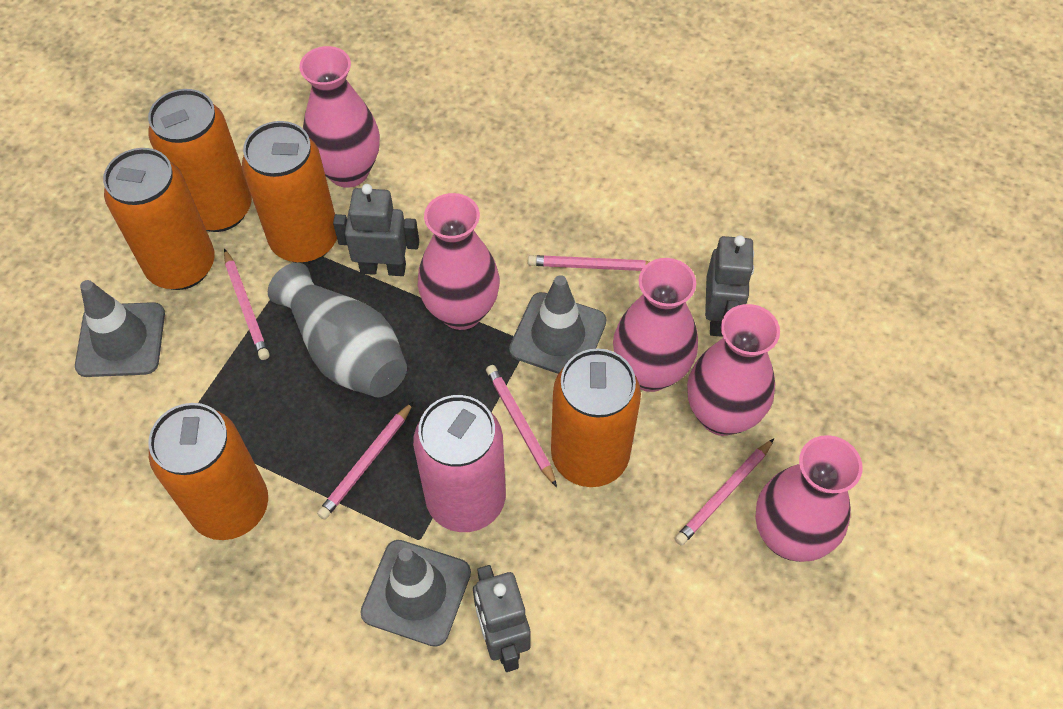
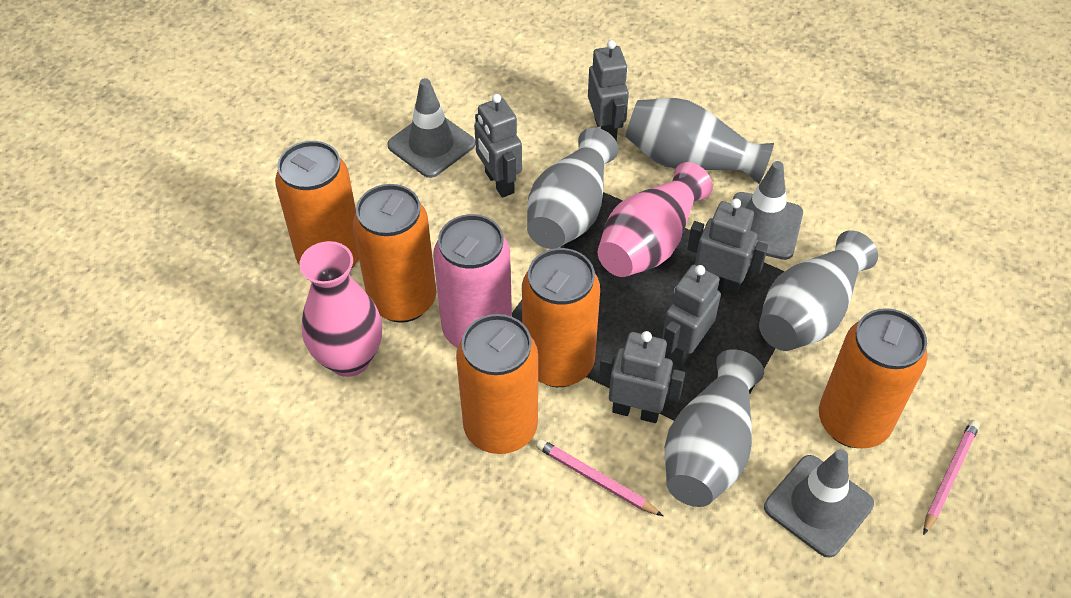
grey robot: [333,184,419,276] [473,565,531,672] [705,235,754,337] = 3 -> [474,94,522,198] [588,40,629,142] [599,331,685,423] [662,265,721,367] [687,198,768,296] = 5
grey vase: [268,263,407,397] = 1 -> [527,128,618,249] [625,98,774,184] [665,349,764,507] [759,230,878,351] = 4
pink pencil: [224,248,270,360] [317,401,414,519] [486,365,557,487] [528,255,649,271] [674,439,774,546] = 5 -> [536,439,663,516] [923,420,980,535] = 2
pink vase: [299,46,380,188] [418,193,500,330] [613,258,698,392] [687,304,780,436] [755,435,862,562] = 5 -> [299,241,382,377] [598,162,713,277] = 2

